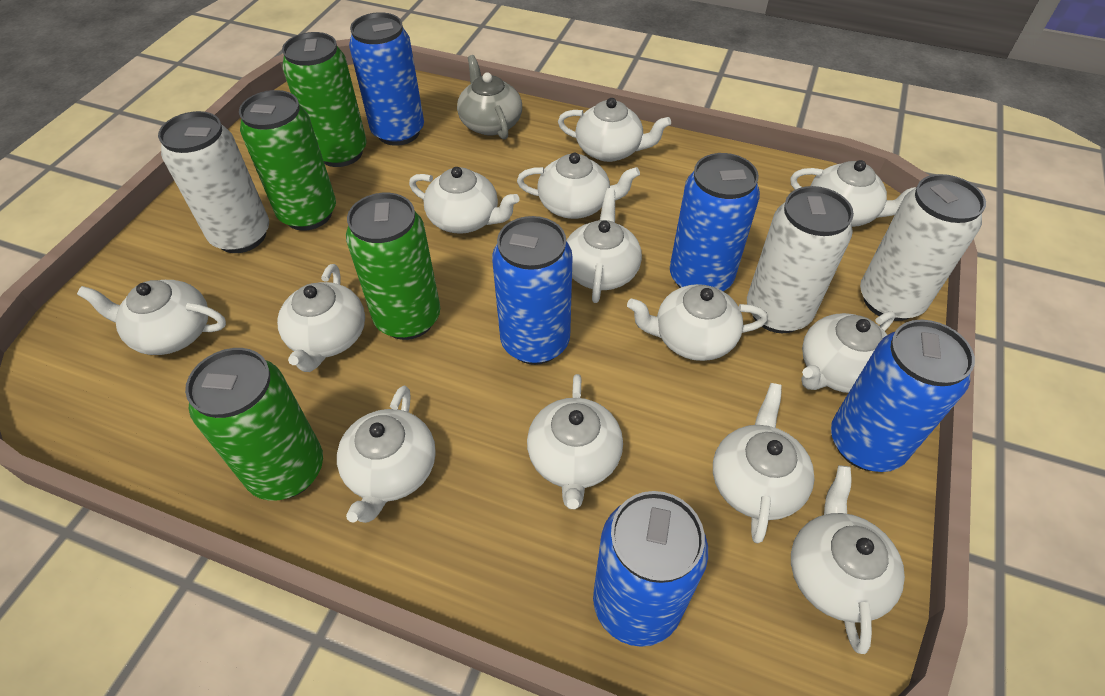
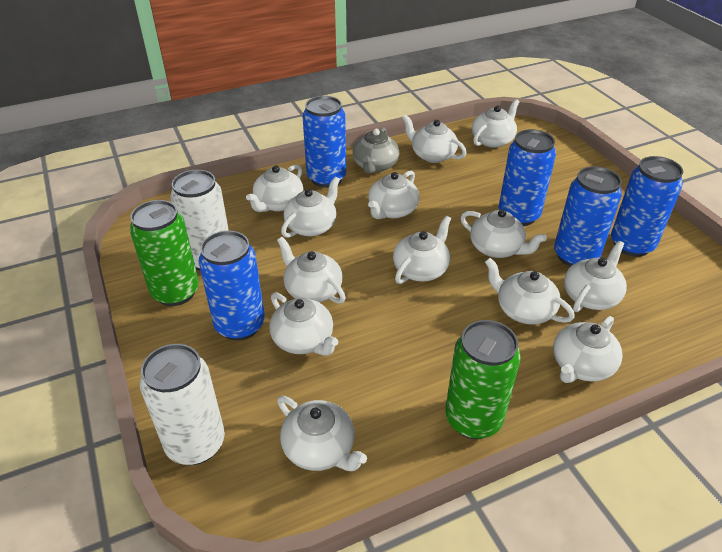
green can: [185,348,323,501] [239,90,336,231] [282,32,367,167] [346,193,440,340] = 4 -> [130,200,199,306] [445,320,521,439] = 2
white can: [158,111,269,253] [747,186,854,333] [860,174,986,321] = 3 -> [140,344,225,465] [170,170,229,271] = 2

